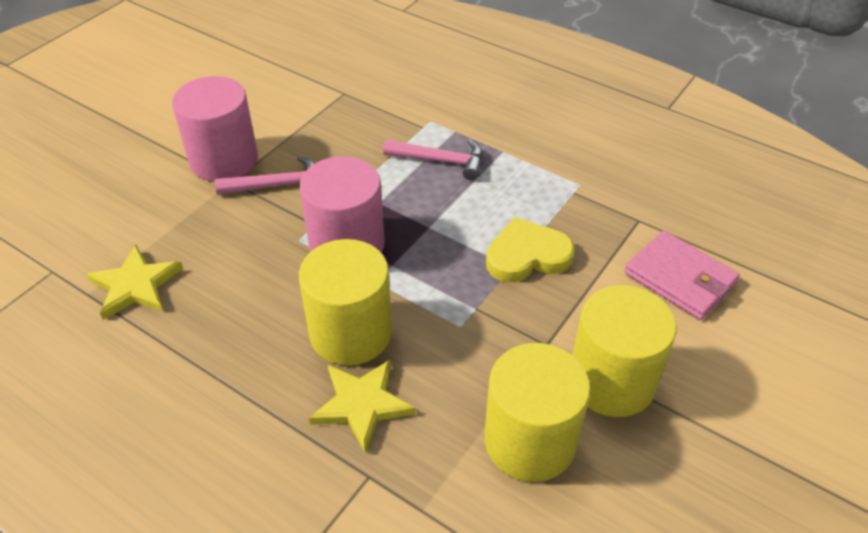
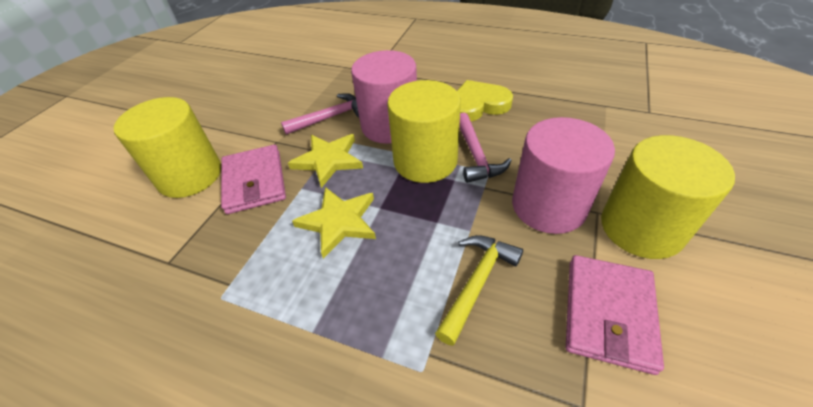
pink wallet: [624,231,740,320] = 1 -> [221,145,286,214] [566,255,664,375] = 2
yellow hammer: none = 0 -> [435,235,523,346] = 1

